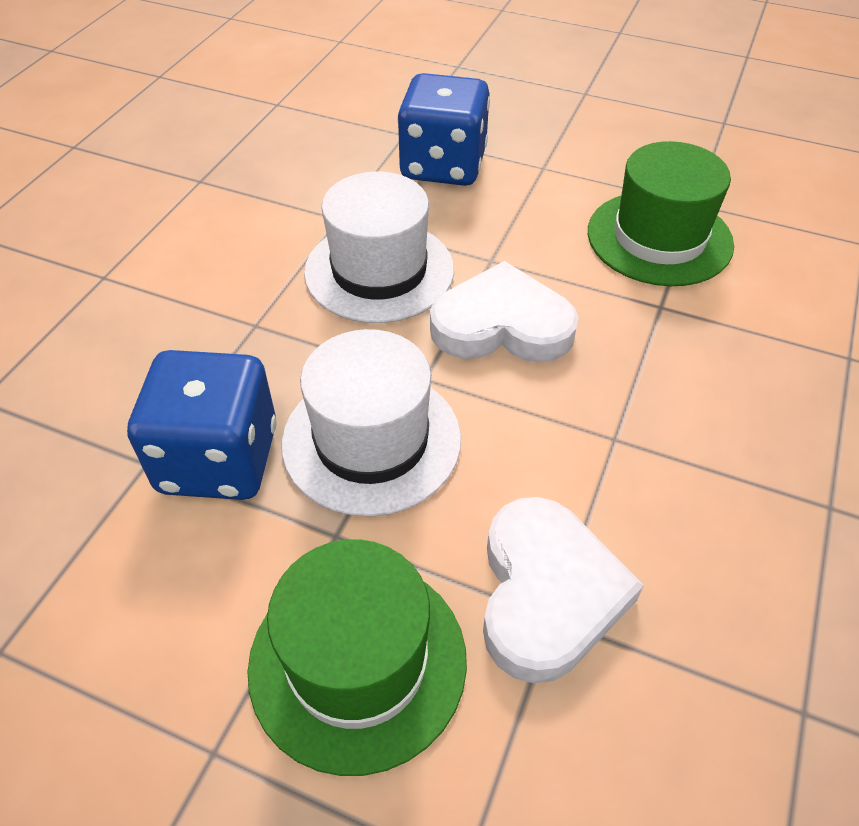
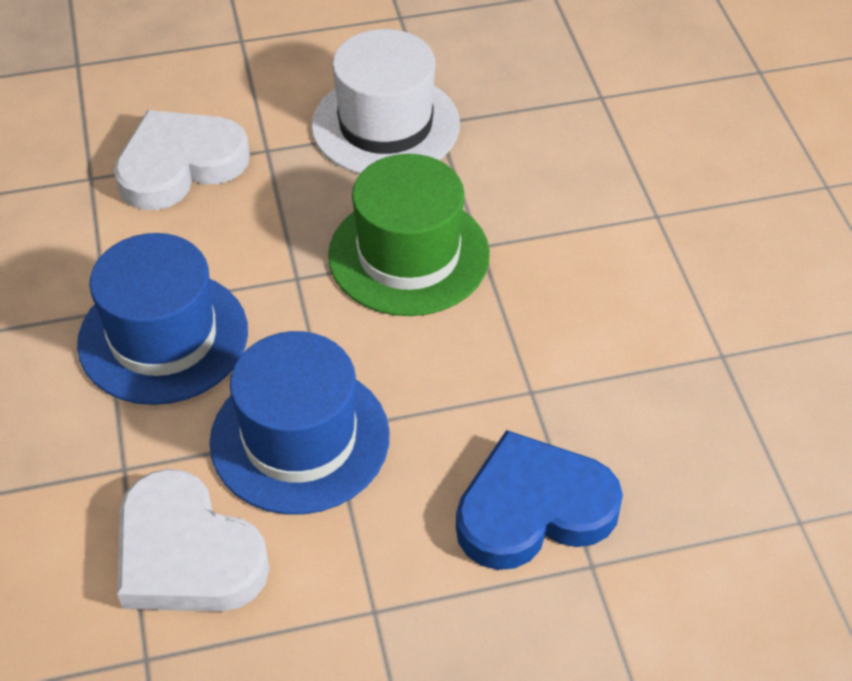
blue dice: [127,350,277,500] [397,73,490,186] = 2 -> none = 0
blue hat: none = 0 -> [77,233,248,405] [209,331,390,515] = 2
blue heart: none = 0 -> [456,430,623,570] = 1
green hat: [248,539,467,776] [588,141,734,286] = 2 -> [328,154,490,316] = 1
white hat: [281,329,461,517] [304,172,454,323] = 2 -> [311,29,460,174] = 1

